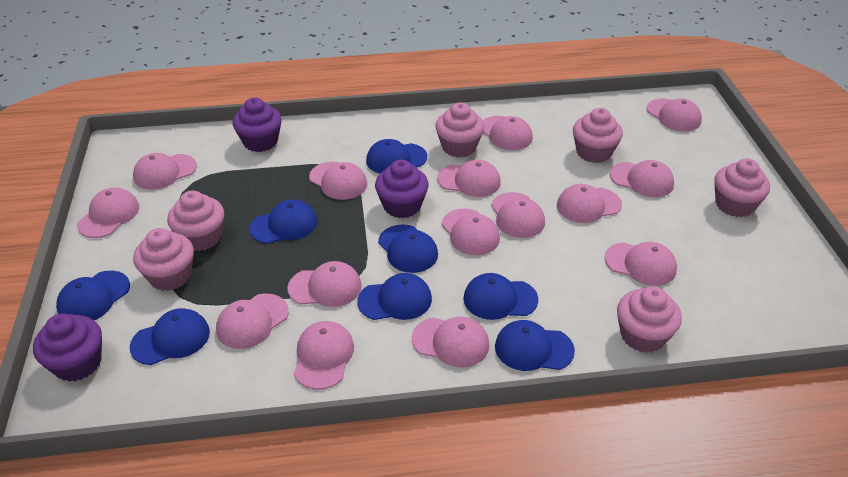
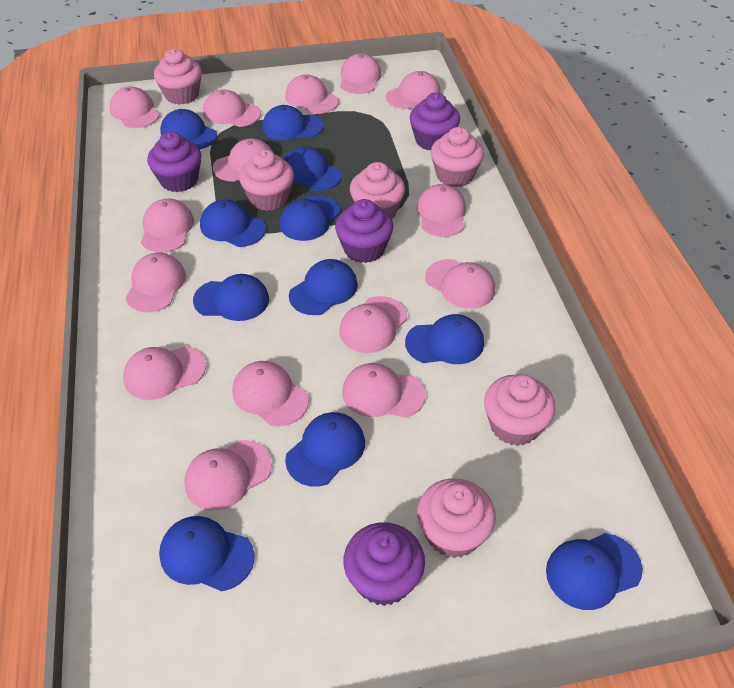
blue cap: [56,271,130,320] [130,308,210,365] [249,200,317,244] [357,273,432,320] [366,139,427,174] [378,224,438,273] [463,273,538,320] [495,320,575,371] = 8 -> [159,516,254,591] [160,109,217,150] [193,274,269,321] [200,200,266,247] [262,105,323,140] [280,196,340,241] [284,146,341,191] [285,412,365,487] [289,259,358,315] [405,314,484,364] [546,533,643,610] = 11
purple cupcake: [33,313,102,381] [233,97,282,152] [375,160,428,218] = 3 -> [147,132,201,192] [335,199,393,263] [343,522,425,606] [410,93,460,151] = 4

